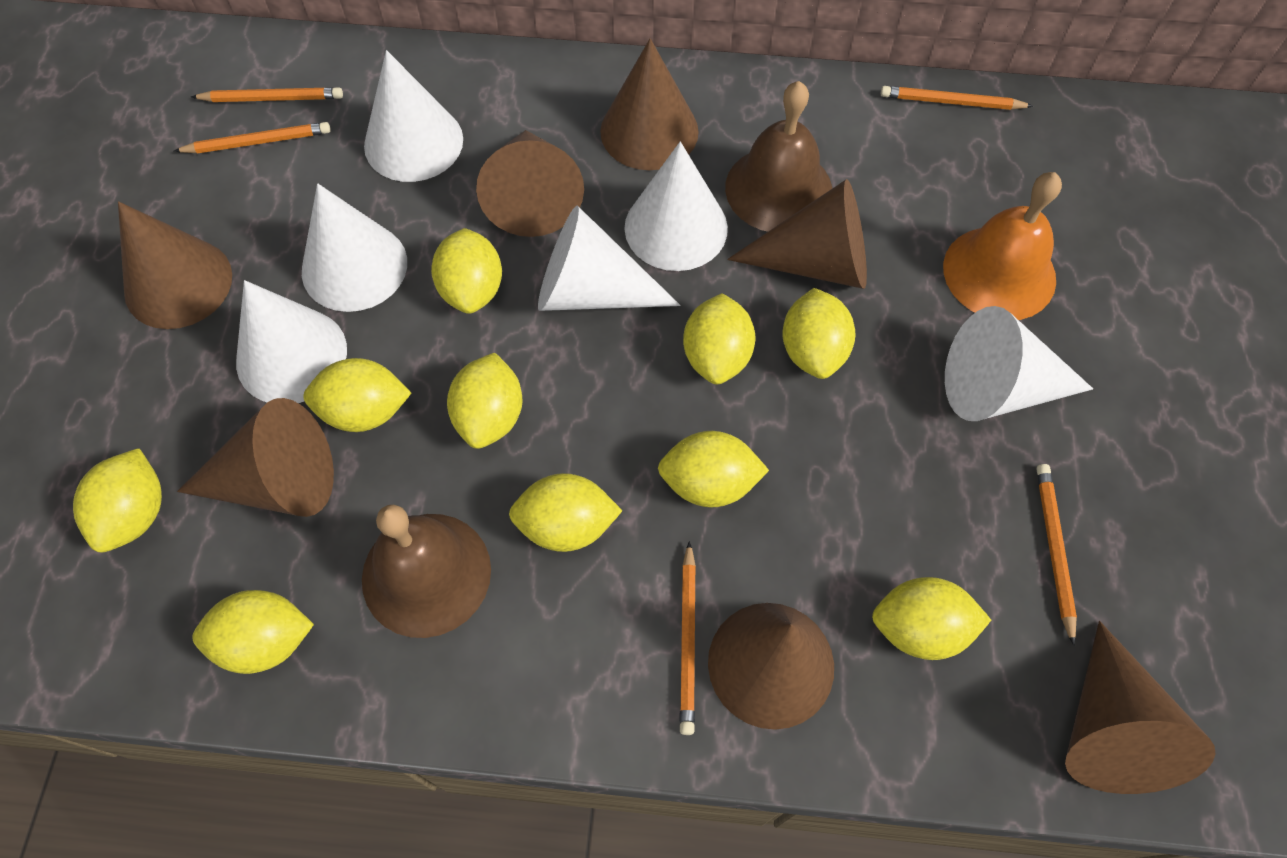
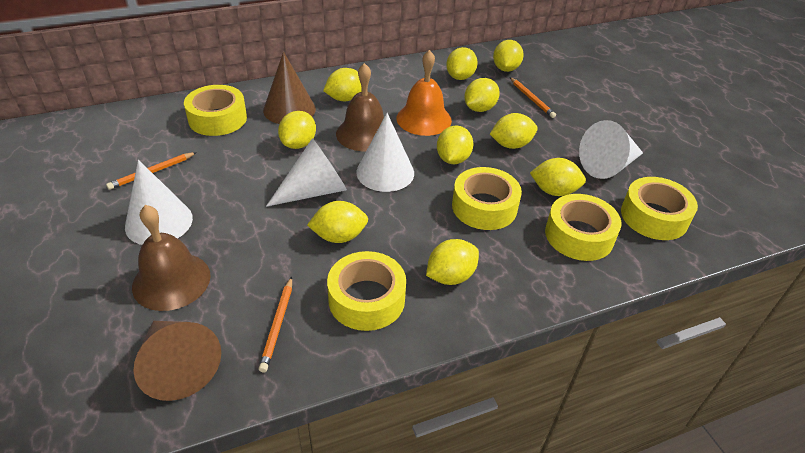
brown cone: [118,201,232,329] [177,398,334,517] [476,130,584,237] [600,38,699,170] [708,603,834,730] [727,179,867,289] [1065,621,1216,794] = 7 -> [133,321,221,401] [263,52,316,124] = 2
orange pencil: [174,122,331,154] [191,87,343,102] [680,541,696,735] [881,86,1033,110] [1036,464,1077,646] = 5 -> [106,152,197,190] [259,277,292,372] [510,77,556,118] = 3
white cone: [236,280,347,403] [302,183,407,312] [364,50,463,182] [538,206,680,311] [624,142,728,271] [945,306,1093,421] = 6 -> [125,160,193,245] [266,138,347,207] [356,113,414,192] [579,120,643,179] = 4
yellow tape: none = 0 -> [184,85,247,136] [327,251,406,331] [452,167,522,230] [545,194,622,261] [621,177,698,240] = 5

